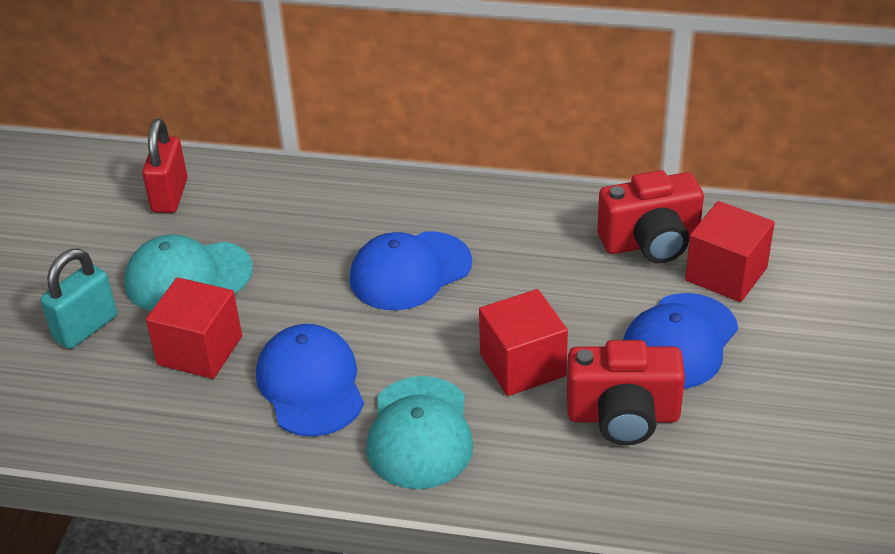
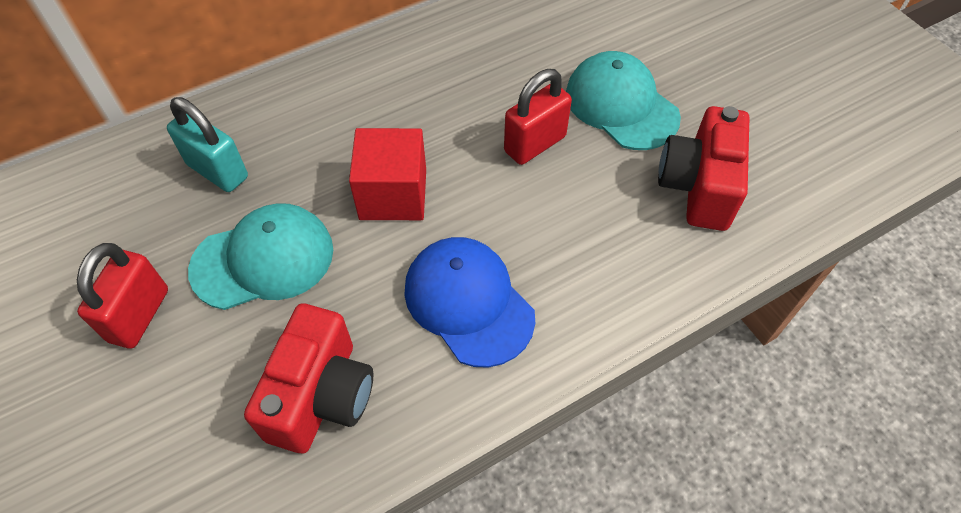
blue cap: [256,324,364,436] [350,232,472,310] [623,293,738,389] = 3 -> [404,237,535,368] = 1
red cube: [146,277,242,379] [479,289,568,396] [685,201,775,302] = 3 -> [349,128,426,220] = 1
red padlock: [142,119,187,213] = 1 -> [77,243,168,349] [504,69,572,165] = 2

